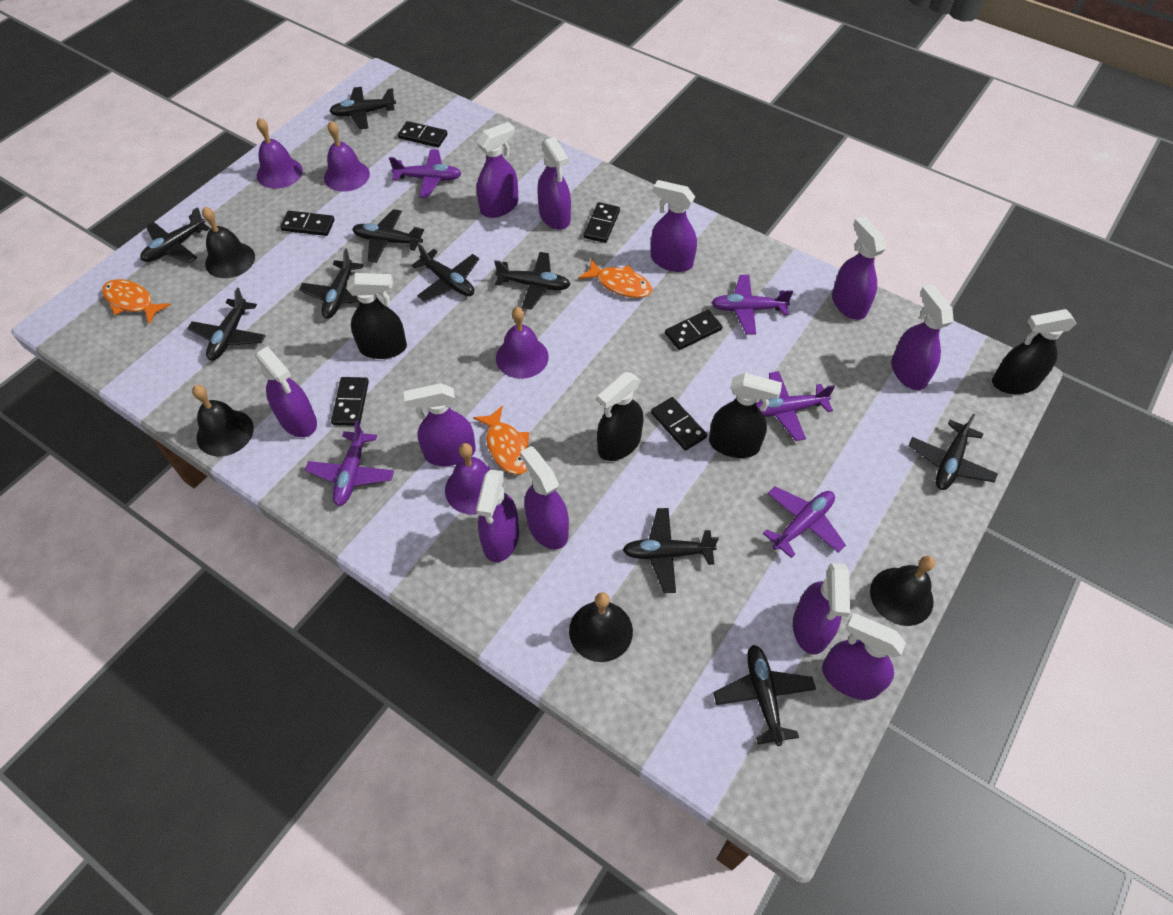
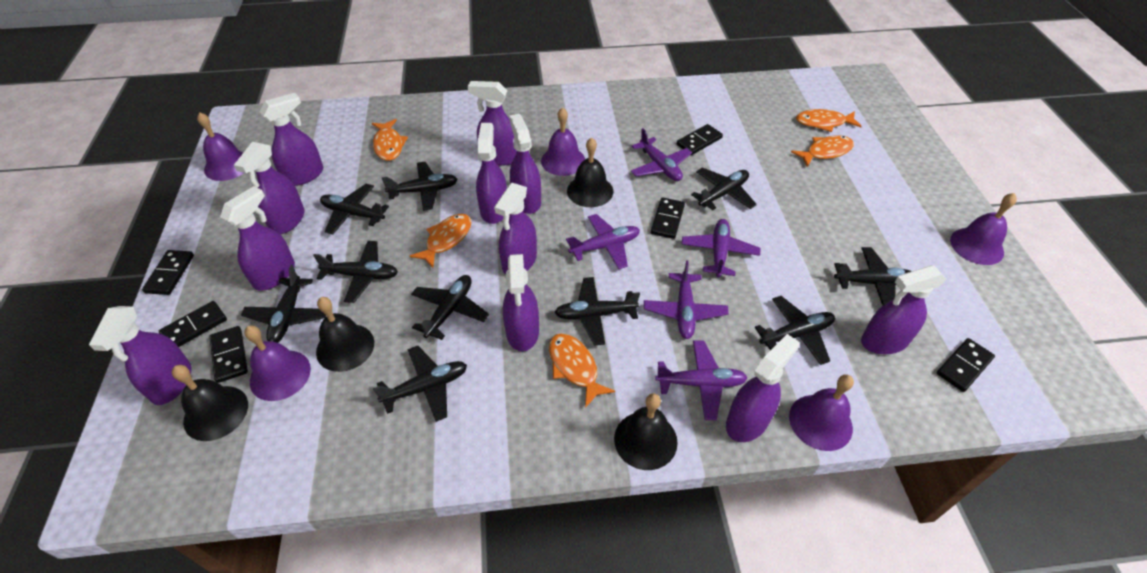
black spray bottle: [347,273,407,359] [597,372,643,461] [709,373,782,458] [992,309,1077,394] = 4 -> none = 0
orange fish: [102,279,171,324] [473,405,529,475] [578,259,653,298] = 3 -> [372,119,408,161] [410,213,471,268] [549,333,615,408] [791,135,854,167] [796,109,862,132] = 5
purple bell: [257,118,303,189] [324,121,370,192] [445,443,503,515] [496,307,549,379] = 4 -> [197,112,243,181] [244,326,311,401] [541,107,585,176] [789,374,854,451] [950,193,1017,265] = 5

